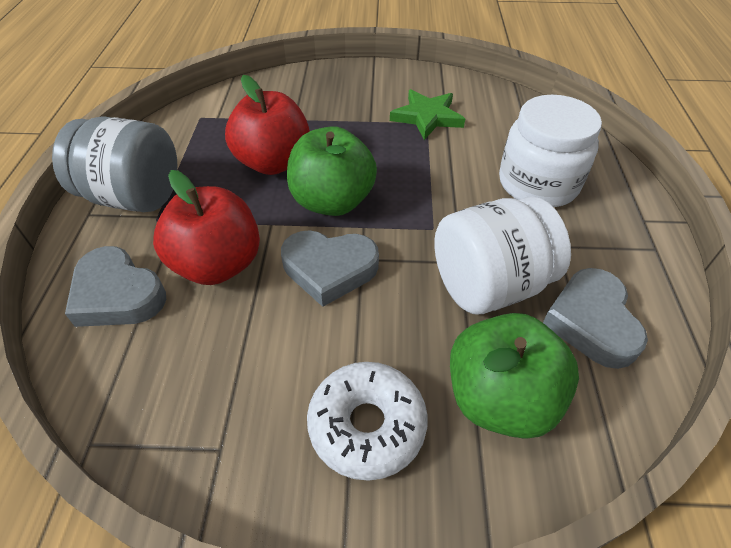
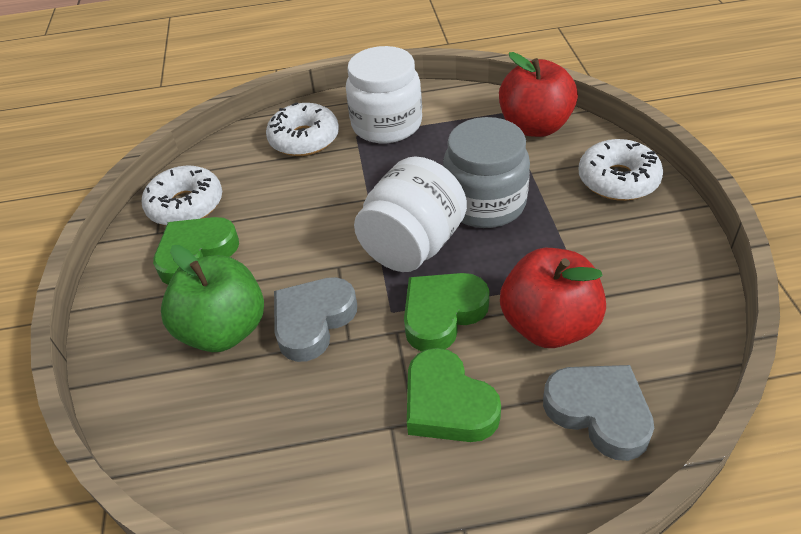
green apple: [287,126,377,216] [450,313,579,439] = 2 -> [161,245,264,352] = 1
green heart: none = 0 -> [153,217,239,285] [404,273,489,352] [407,348,501,442] = 3
green star: [390,89,465,140] = 1 -> none = 0
grey heart: [65,246,166,327] [281,230,379,307] [543,268,648,369] = 3 -> [274,277,357,362] [543,365,654,461] = 2
white donut: [307,362,428,481] = 1 -> [142,165,222,226] [266,102,339,156] [579,139,663,201] = 3

